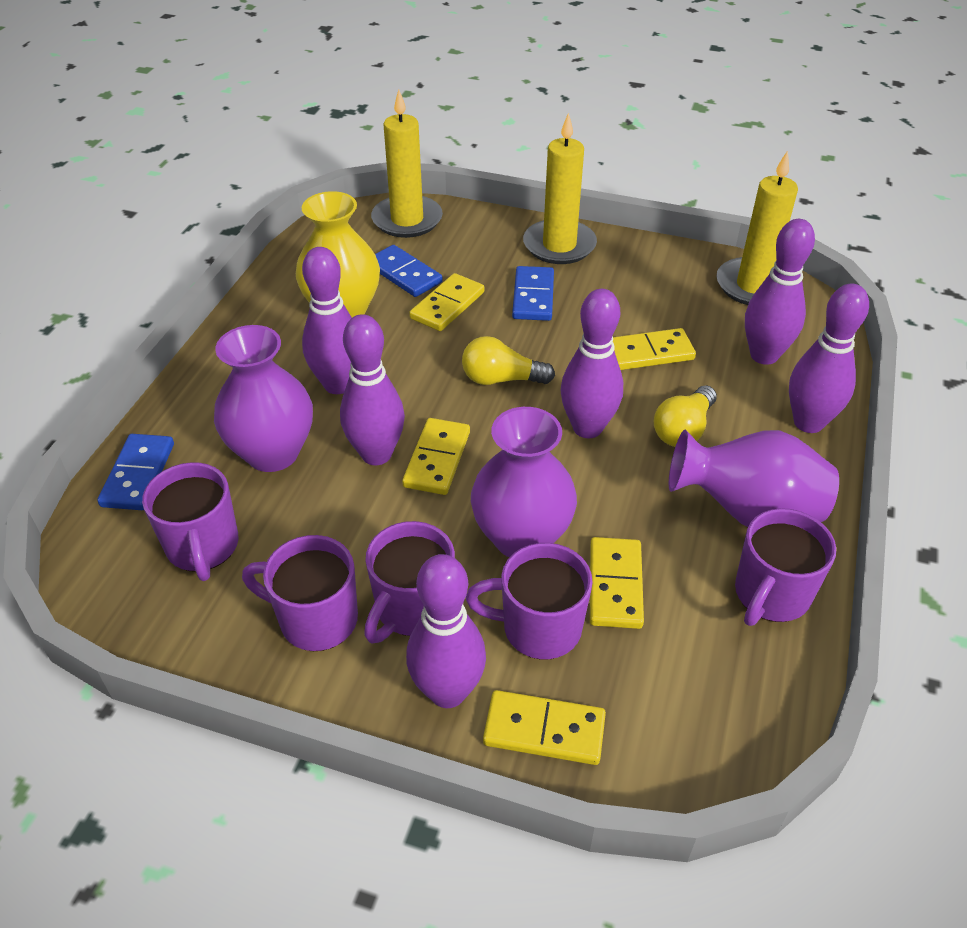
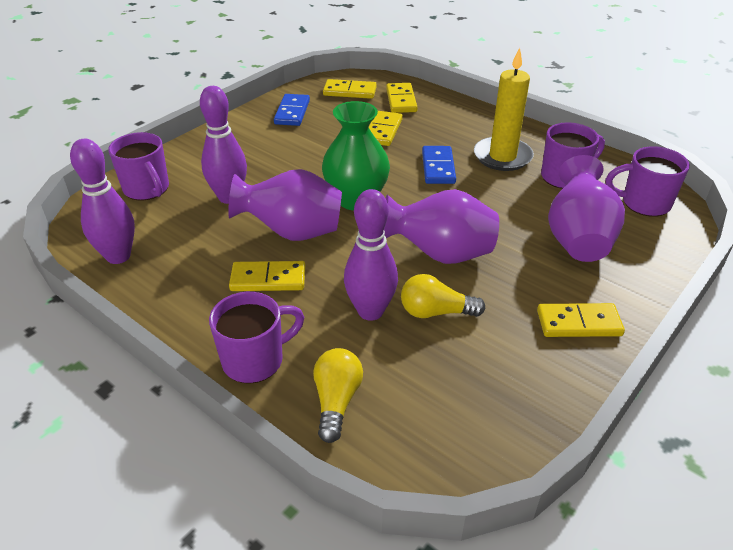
blue domino: [97,434,174,510] [375,245,443,297] [512,266,554,321] = 3 -> [274,94,310,126] [422,146,456,184] = 2
green vase: none = 0 -> [322,101,390,210] = 1
purple bowling pin: [302,247,352,394] [340,314,405,465] [406,554,486,708] [561,289,623,438] [745,219,815,365] [789,284,869,433] = 6 -> [70,139,135,264] [200,86,247,204] [344,189,398,321] = 3
purple mug: [142,462,239,581] [242,535,358,651] [364,521,455,644] [466,543,593,660] [735,508,836,626] = 5 -> [108,132,169,200] [209,292,304,384] [541,122,605,189] [605,146,690,217] = 4
yellow candle: [371,89,443,238] [523,113,597,264] [716,151,798,305] = 3 -> [474,48,534,171] = 1
yellow vase: [296,191,380,317] = 1 -> none = 0

